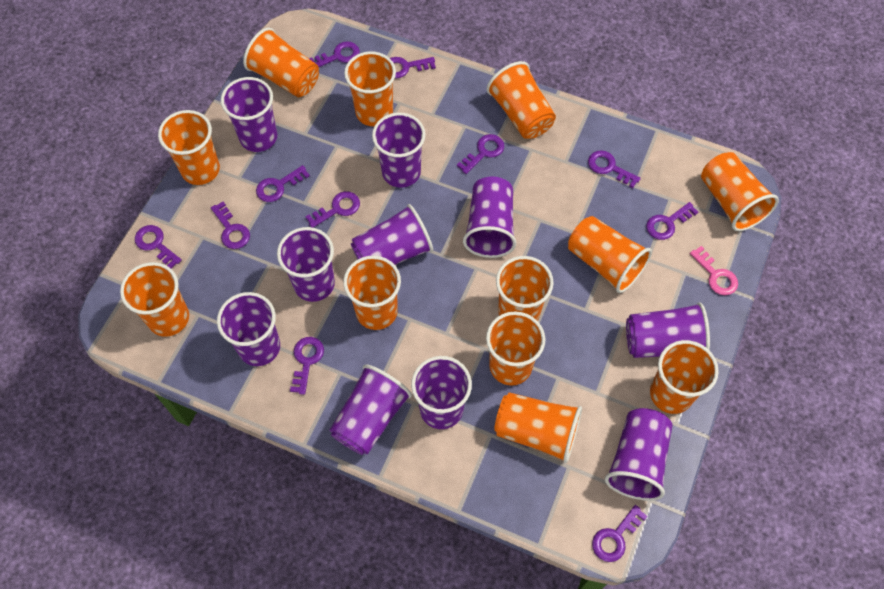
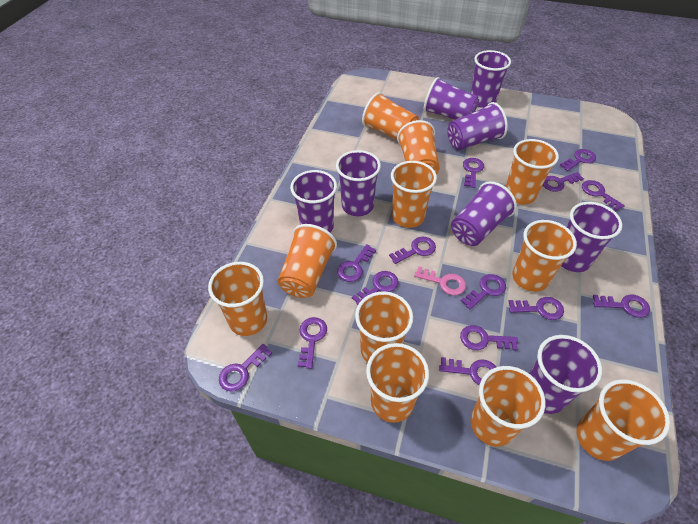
orange cup: [120,262,189,337] [158,110,220,185] [243,27,319,97] [343,255,401,330] [344,51,396,126] [486,61,556,139] [486,311,545,386] [494,392,582,463] [496,256,554,321] [568,216,652,293] [650,340,719,414] [701,152,779,231] = 12 -> [208,262,267,336] [278,224,337,298] [355,291,413,363] [362,92,419,140] [366,343,429,423] [391,161,437,228] [397,120,440,175] [471,366,545,447] [506,139,559,204] [512,220,577,292] [576,379,670,461] = 11
purple cup: [217,292,280,366] [221,77,278,152] [277,227,335,302] [330,364,412,455] [351,204,433,265] [372,113,426,188] [411,356,472,429] [463,176,516,258] [605,408,673,501] [626,303,710,358] = 10 -> [290,170,337,232] [336,150,381,216] [423,77,479,120] [447,102,508,150] [451,181,517,246] [471,50,511,108] [529,335,602,414] [561,202,622,272] = 8
purple key: [135,225,182,269] [211,202,250,249] [256,165,310,202] [290,337,324,395] [306,191,360,228] [309,41,360,67] [390,57,436,78] [457,134,504,174] [588,150,641,188] [592,505,648,562] [646,202,698,240] = 11 -> [219,344,272,392] [298,317,327,369] [337,244,376,282] [352,271,398,305] [389,237,436,264] [439,357,496,385] [460,325,518,351] [461,274,506,310] [463,158,484,188] [508,297,564,320] [543,172,584,192] [560,149,596,171] [582,180,625,211] [593,294,650,318] = 14

